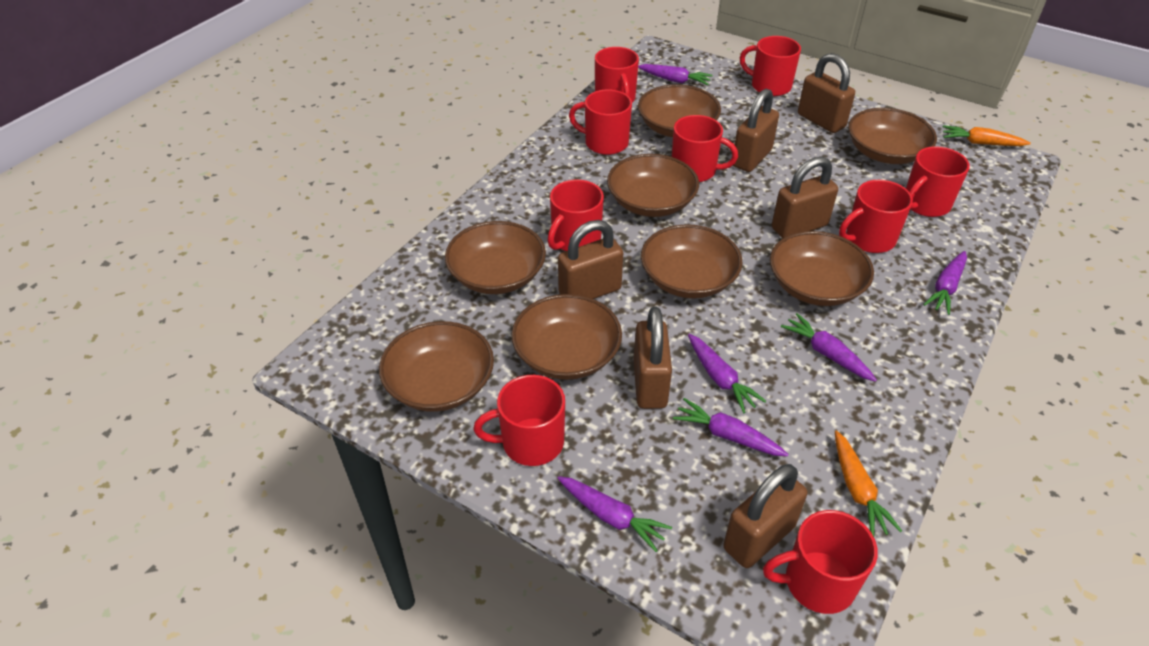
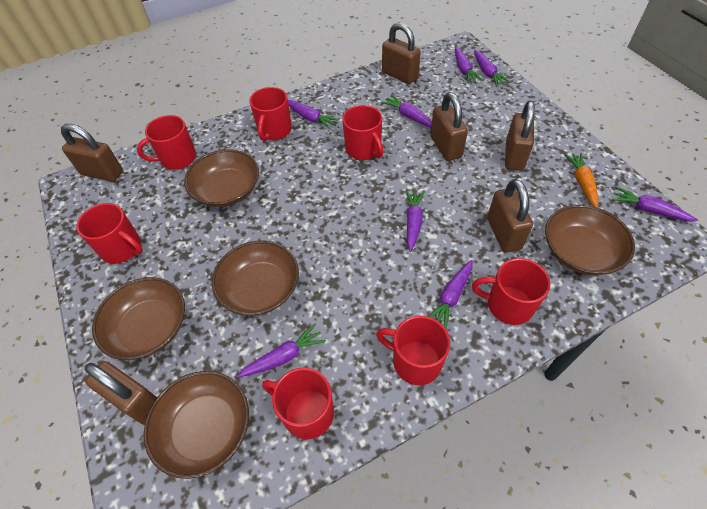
brown bowl: [379,321,494,412] [445,221,546,294] [511,294,622,380] [607,154,699,217] [638,84,721,137] [641,224,743,298] [770,231,874,306] [848,108,937,164] = 8 -> [92,277,185,360] [144,371,249,479] [184,149,259,207] [212,241,299,315] [545,205,635,275] = 5
orange carrot: [835,430,902,537] [942,125,1031,146] = 2 -> [564,153,598,208] = 1
purple carrot: [558,476,672,552] [638,64,713,85] [673,398,788,456] [688,334,766,413] [781,313,877,382] [923,251,967,315] = 6 -> [237,324,326,378] [288,100,339,129] [381,95,432,127] [406,190,425,252] [428,260,473,329] [455,47,483,83] [474,50,510,86] [612,187,698,221] = 8
red mug: [473,375,565,466] [548,180,604,251] [569,90,632,155] [595,47,639,102] [672,115,738,182] [740,36,801,96] [763,510,878,614] [839,180,913,253] [906,146,970,217] = 9 -> [76,203,143,264] [137,115,196,170] [249,87,292,141] [262,367,334,440] [342,105,384,160] [376,316,450,385] [472,258,551,325] = 7

